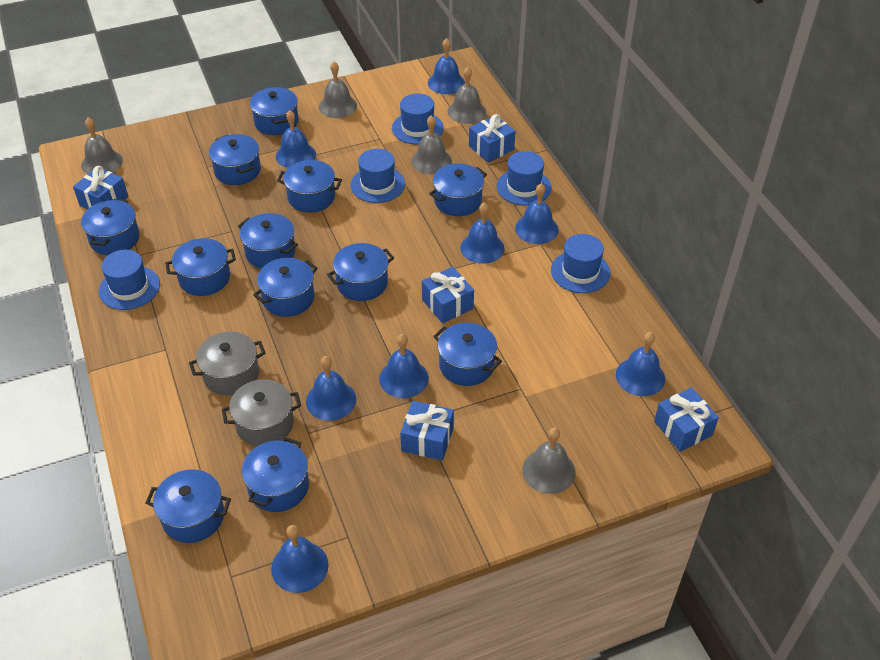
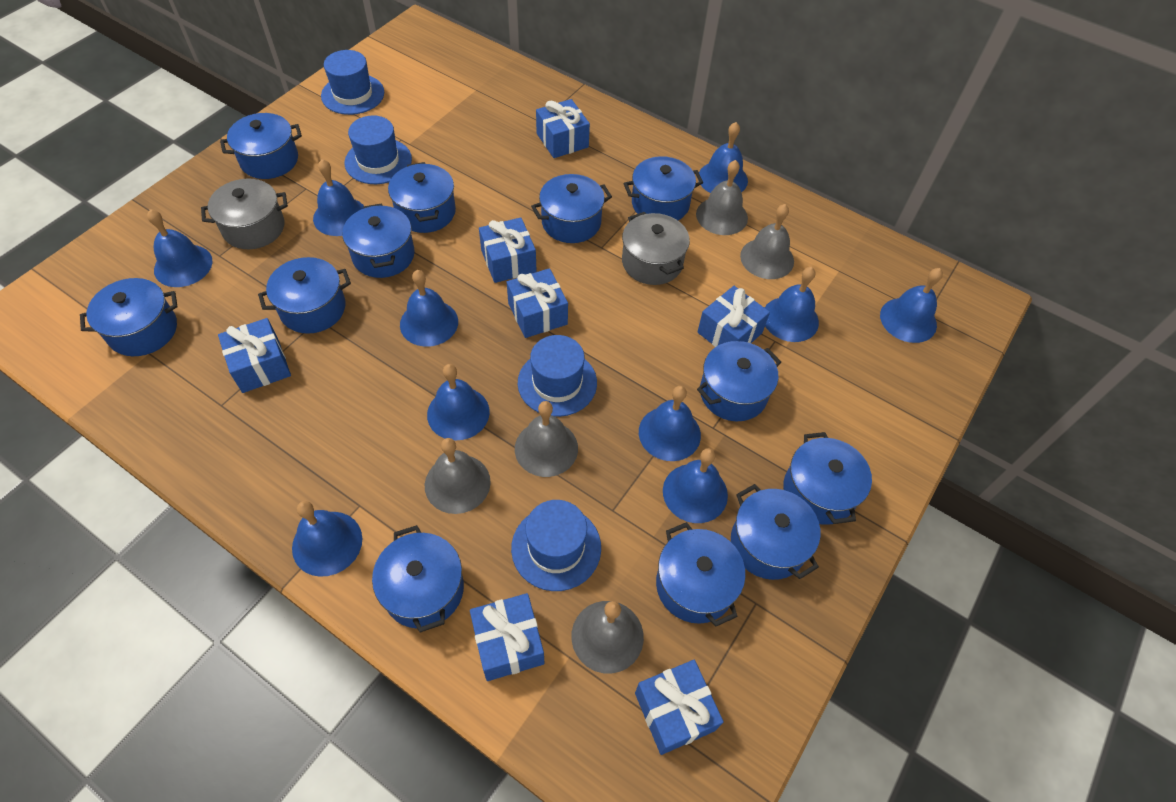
blue bell: [271,525,328,593] [276,110,316,168] [306,356,356,421] [379,334,429,398] [428,38,465,94] [460,202,504,264] [515,183,559,244] [616,332,665,396] = 8 -> [147,209,213,287] [292,501,362,577] [313,159,364,236] [400,270,458,347] [427,364,490,440] [639,386,701,461] [663,448,728,523] [698,122,748,193] [765,267,819,342] [880,268,943,343] = 10
blue gift: [73,166,128,209] [400,401,454,460] [422,267,474,323] [469,114,516,162] [654,388,719,452] = 5 -> [218,318,291,393] [470,593,544,681] [479,217,537,283] [507,268,568,338] [536,99,590,158] [635,660,724,755] [697,286,770,347] = 7
blue hat: [99,250,160,310] [350,149,405,203] [392,94,443,145] [497,151,552,205] [551,234,610,293] = 5 -> [321,50,384,115] [344,116,412,184] [511,500,601,591] [518,335,597,417] = 4

